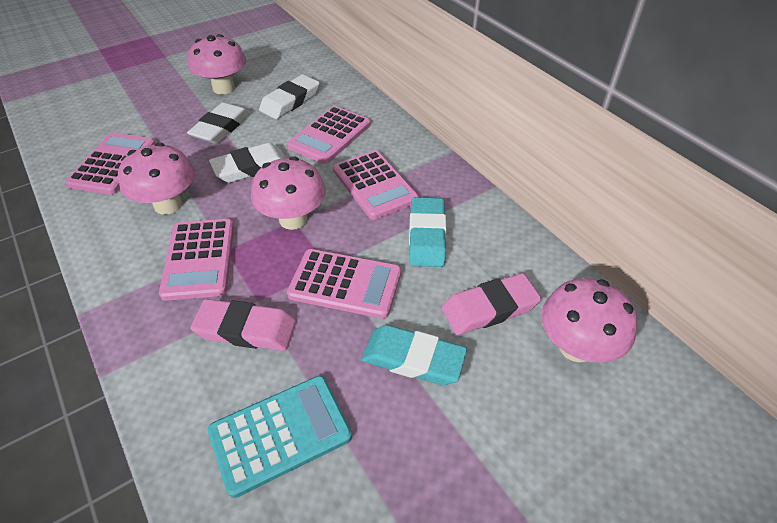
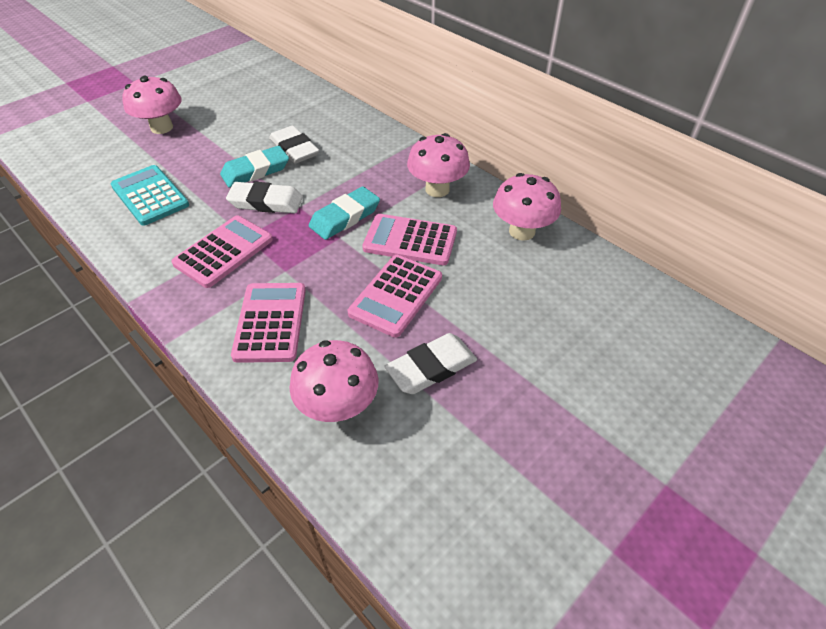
pink calculator: [65,133,156,195] [159,219,234,301] [287,106,371,164] [287,249,401,319] [333,150,419,220] = 5 -> [171,215,273,288] [231,283,306,363] [348,255,442,338] [362,214,457,265] = 4
pink eraser: [190,299,296,351] [442,273,541,335] = 2 -> none = 0

